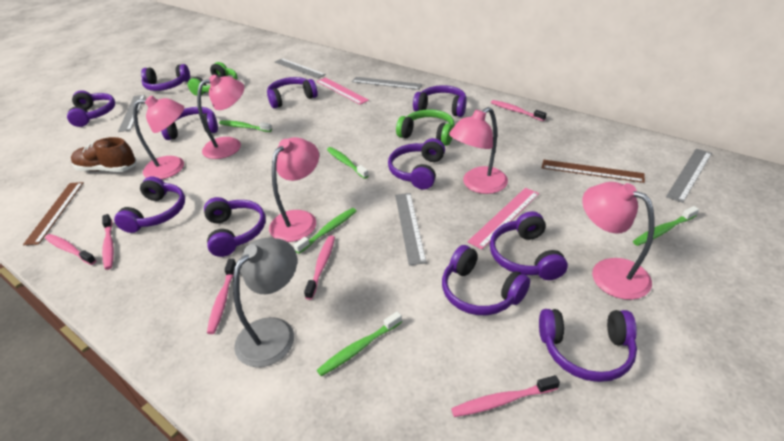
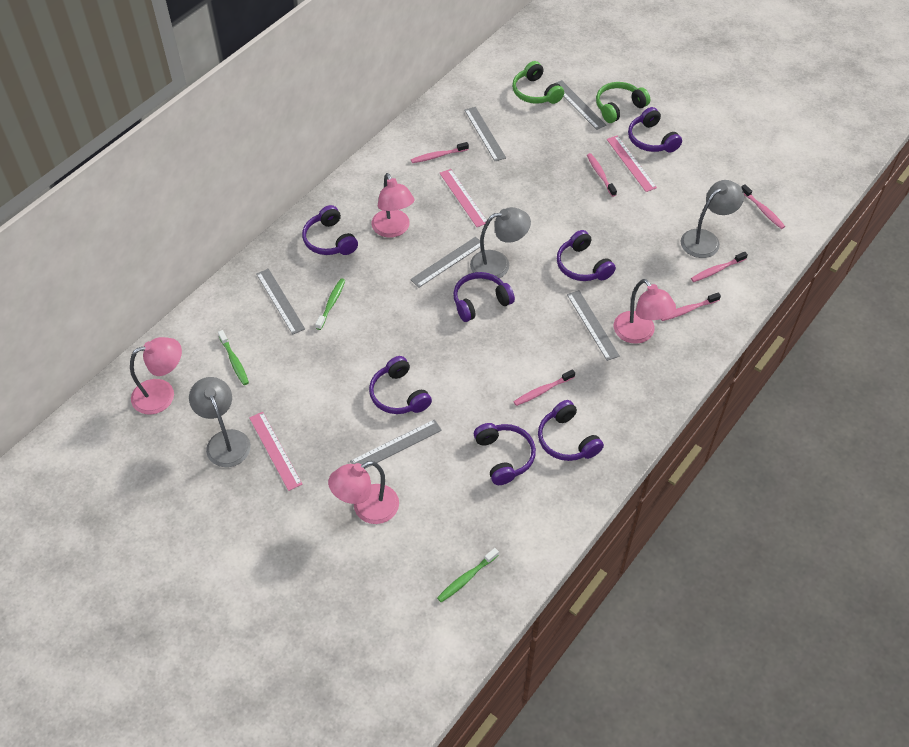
brown ruler: [23,182,84,245] [542,160,645,183] = 2 -> none = 0
brown shoe: [71,137,136,172] = 1 -> none = 0
green toothbrush: [219,120,272,132] [294,208,356,254] [317,311,402,376] [327,147,369,179] [633,206,699,246] = 5 -> [218,330,249,385] [315,278,345,330] [437,548,499,603] = 3
grey lamp: [233,238,297,367] = 1 -> [189,377,251,467] [470,207,531,280] [681,180,744,258] = 3
grey ruler: [118,95,145,132] [275,58,326,79] [351,77,423,90] [395,193,427,265] [666,149,712,203] = 5 -> [256,269,305,335] [350,419,442,469] [410,237,480,288] [464,107,506,161] [556,80,607,130] [567,290,620,361] = 6
pink lamp: [133,96,184,180] [197,75,244,159] [269,137,319,242] [449,107,508,194] [582,182,655,300] = 5 -> [130,337,182,414] [328,461,399,524] [371,173,414,237] [614,279,676,344] = 4
pink ruler: [317,77,369,104] [467,188,539,249] = 2 -> [249,412,303,491] [440,169,487,227] [607,135,657,192] = 3
purple headphones: [67,91,115,127] [114,176,185,233] [141,64,190,91] [161,107,218,140] [204,197,266,257] [267,77,318,109] [388,138,445,190] [413,85,467,117] [442,245,530,315] [490,211,568,280] [539,309,637,382] = 11 -> [302,205,358,255] [369,356,432,414] [453,272,515,322] [474,423,536,485] [538,400,604,461] [557,230,616,281] [628,107,682,153] = 7

